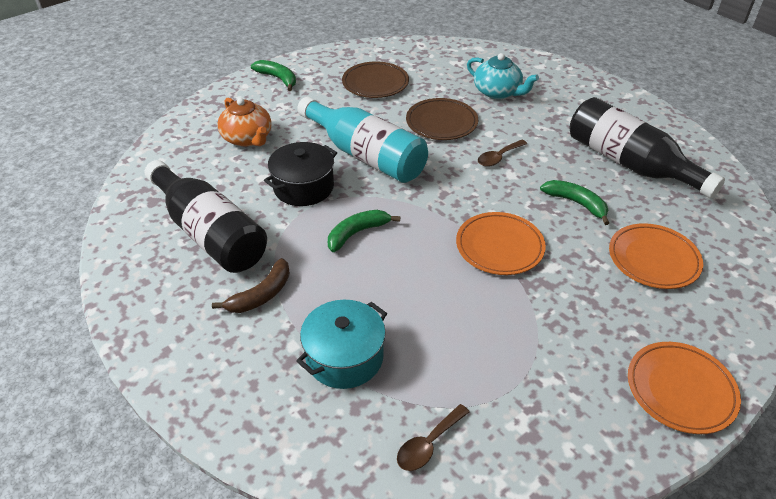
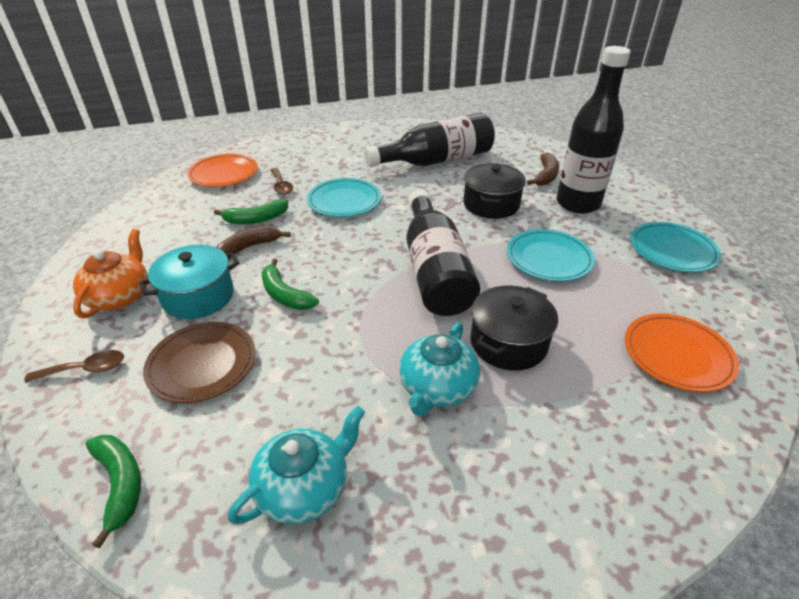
black bottle: [145,160,267,273] [570,97,725,198] = 2 -> [364,113,495,167] [406,189,480,316] [557,46,631,214] = 3
black pot: [264,142,337,206] = 1 -> [464,163,526,219] [470,286,558,371] = 2
brown banana: [212,258,290,313] = 1 -> [216,226,291,260] [527,153,559,186] = 2
brown plate: [342,61,409,98] [406,98,478,140] = 2 -> [143,322,255,403] = 1
orange plate: [456,212,546,275] [609,223,703,289] [628,342,741,434] = 3 -> [187,154,258,187] [625,313,739,392] = 2
turquoise bottle: [297,97,428,183] = 1 -> none = 0
turquoise plate: none = 0 -> [307,178,381,217] [507,229,595,282] [630,222,721,272] = 3
turquoise teapot: [467,53,539,99] = 1 -> [228,406,365,525] [399,322,480,417] = 2

